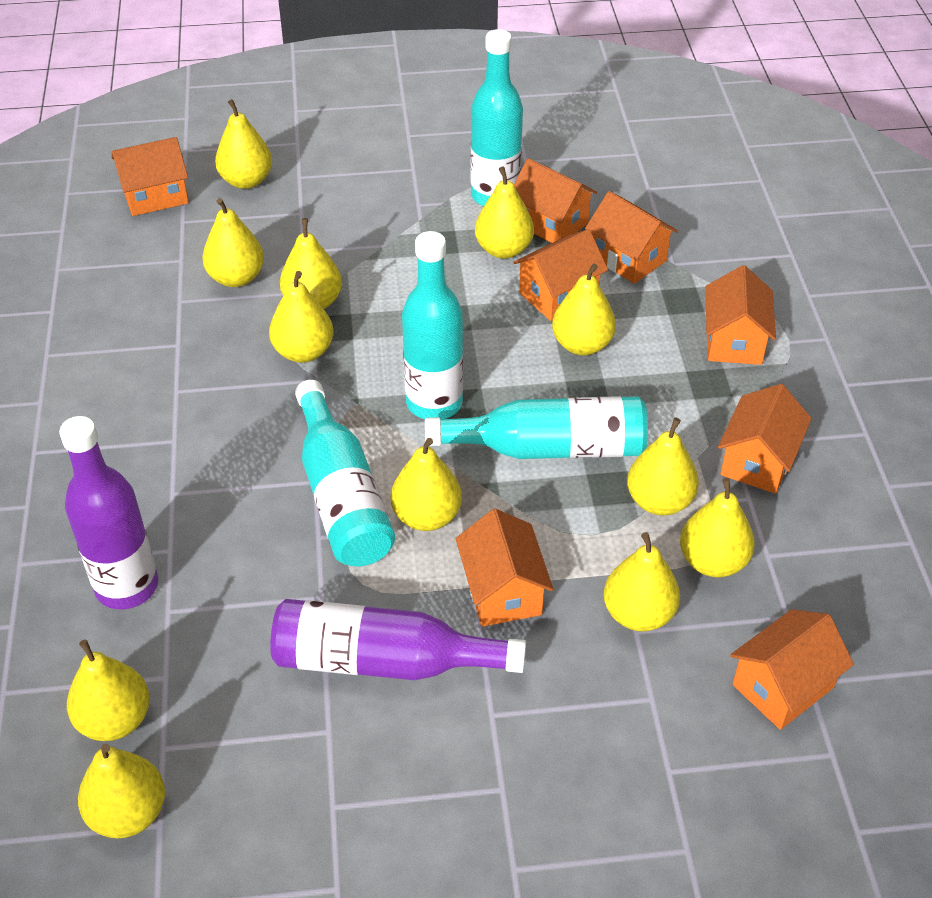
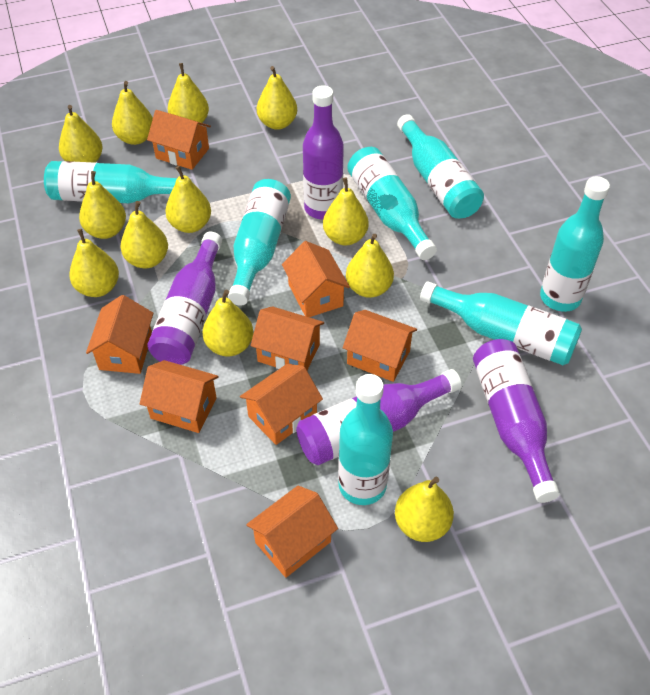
purple bottle: [59,416,158,609] [270,599,526,680] = 2 -> [147,232,222,365] [296,369,462,465] [303,85,344,220] [473,339,560,503] = 4
turquoise bottle: [295,380,395,566] [402,231,463,419] [425,396,648,459] [471,29,523,206] = 4 -> [44,161,177,203] [228,179,291,306] [338,374,393,505] [347,147,437,260] [397,114,484,219] [420,281,582,365] [540,176,610,312] = 7

